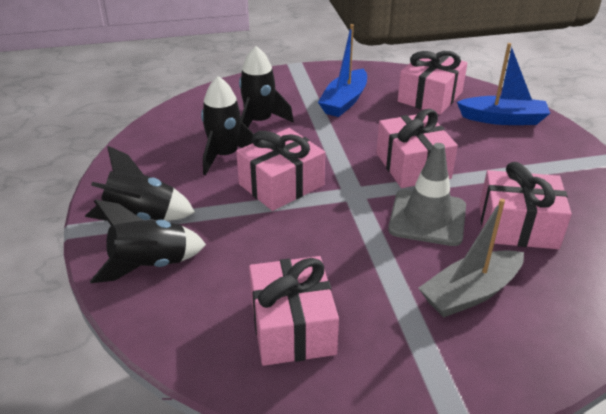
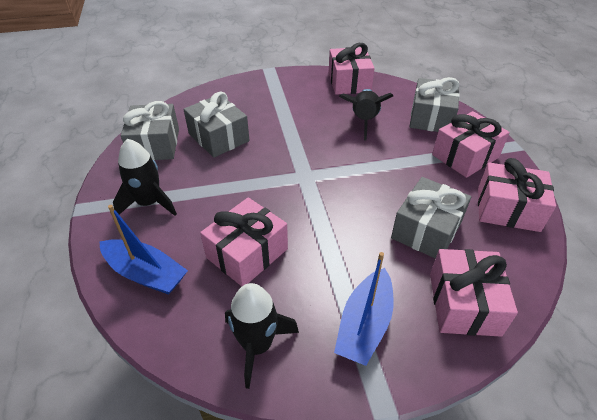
black rocket: [85,146,195,221] [90,199,206,283] [201,76,254,175] [239,46,294,127] = 4 -> [113,139,177,216] [225,283,299,389] [339,89,393,140] = 3
grey boat: [418,199,524,317] = 1 -> none = 0
grey gift: none = 0 -> [121,101,179,160] [183,92,250,158] [391,177,471,259] [410,77,460,132] = 4
grey traffic cone: [388,143,466,246] = 1 -> none = 0

